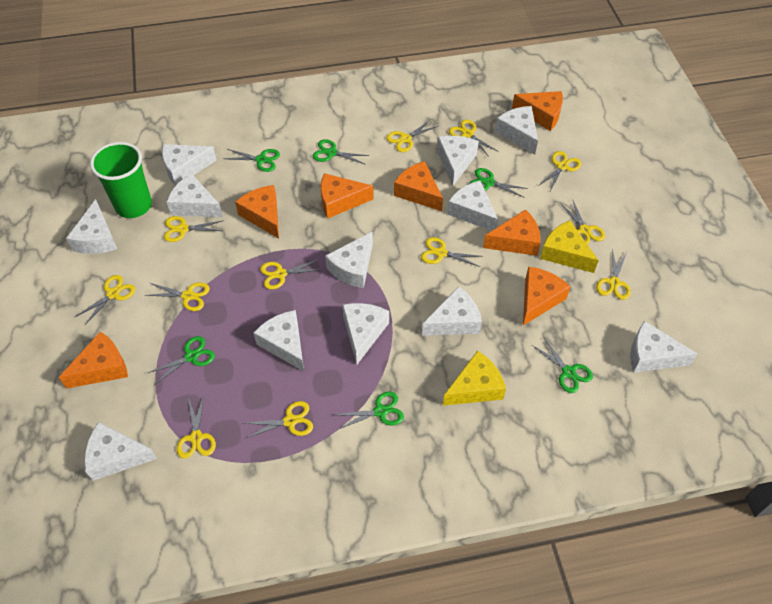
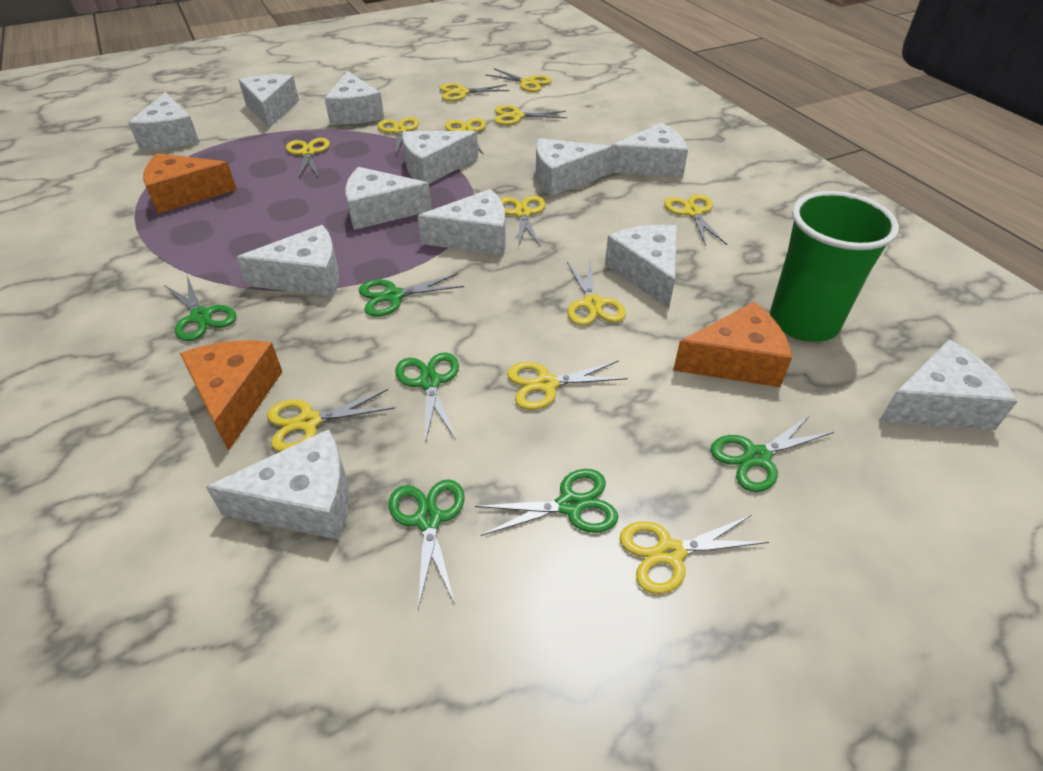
orange cheese: [59,332,128,389] [235,185,279,239] [321,173,374,219] [394,161,443,211] [483,209,541,256] [512,91,563,131] [523,267,571,325] = 7 -> [143,153,237,214] [180,340,282,451] [673,302,792,387] = 3
yellow cheese: [443,350,506,406] [540,220,599,273] = 2 -> none = 0

